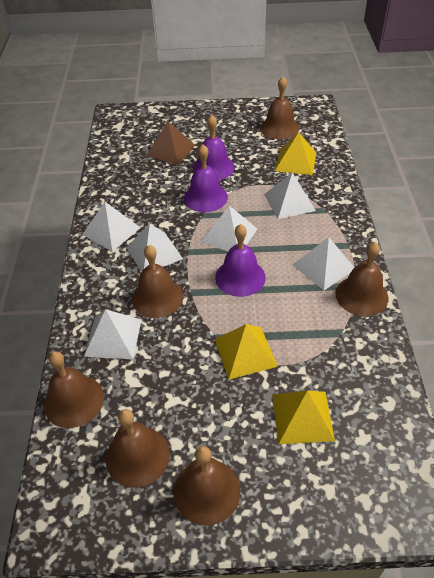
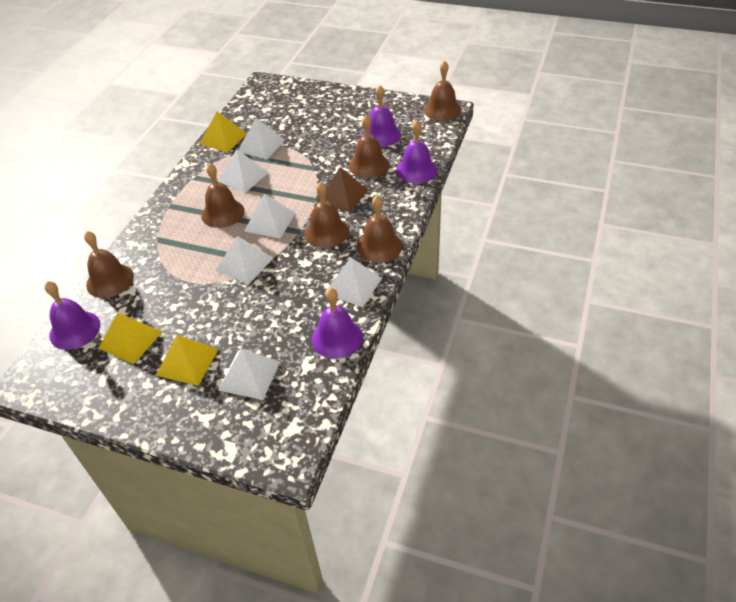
purple bell: [184,144,228,212] [193,115,235,180] [215,224,266,297] = 3 -> [44,281,100,350] [312,288,363,359] [362,85,401,147] [396,120,437,184] = 4

